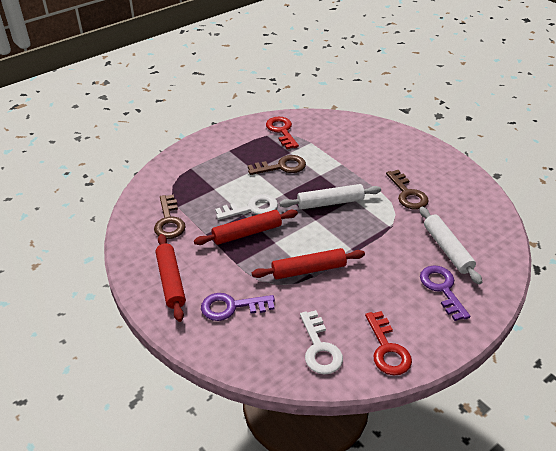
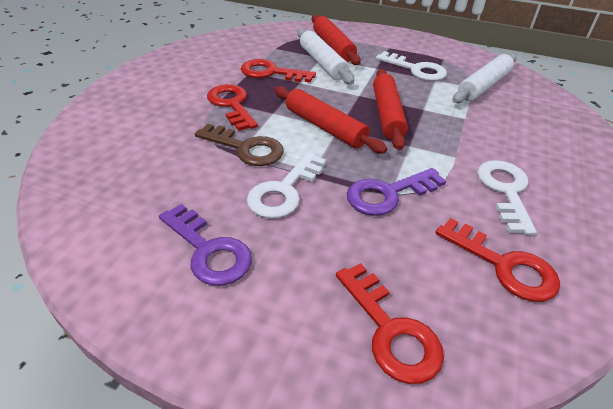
brown key: [154,195,186,239] [248,155,306,175] [386,170,429,210] = 3 -> [195,124,284,166] = 1
red key: [266,117,299,149] [365,311,412,375] = 2 -> [207,84,258,131] [241,59,316,83] [336,263,444,384] [435,218,560,302] = 4
white key: [215,194,278,220] [300,310,343,374] = 2 -> [247,152,326,218] [376,51,447,81] [477,160,537,235] = 3

